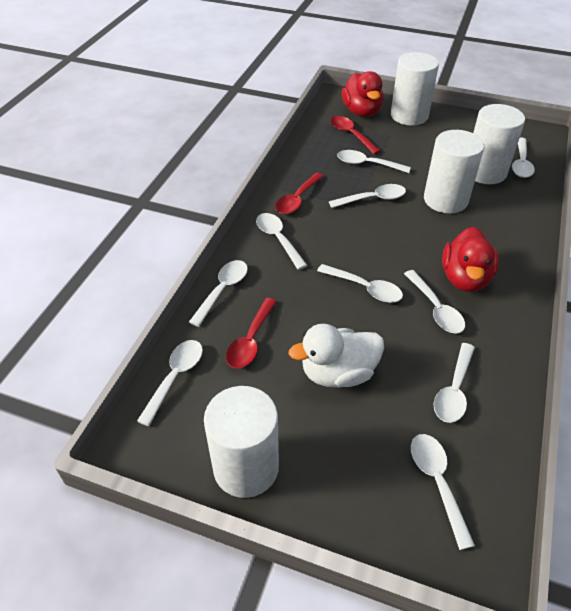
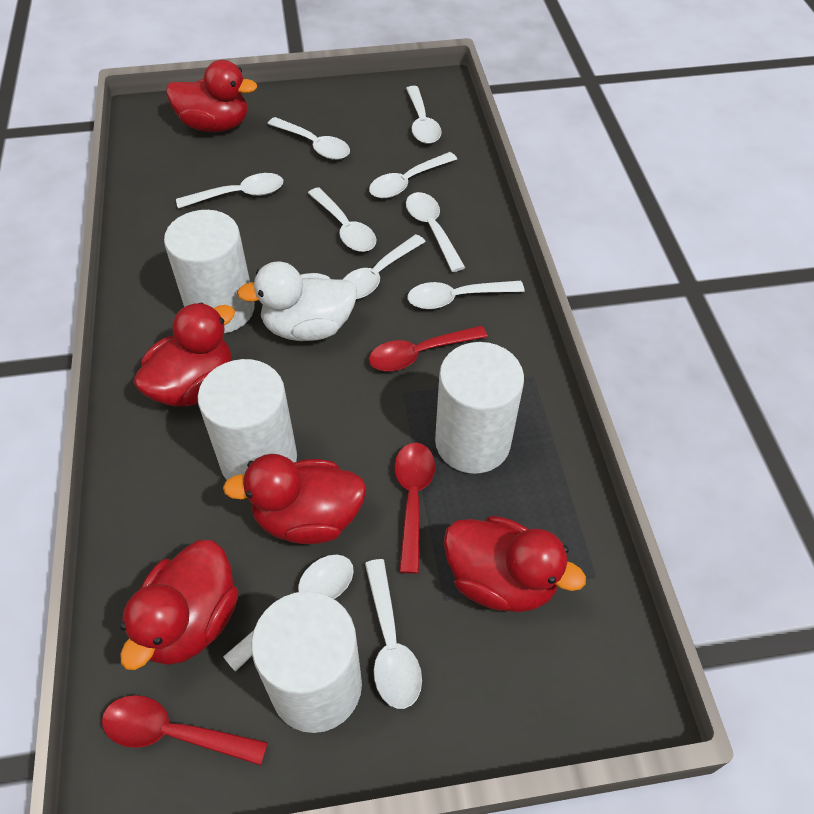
red duck: [342,71,384,117] [442,227,499,292] = 2 -> [120,540,239,670] [134,303,235,406] [166,60,257,132] [223,454,366,544] [444,516,586,612] = 5

